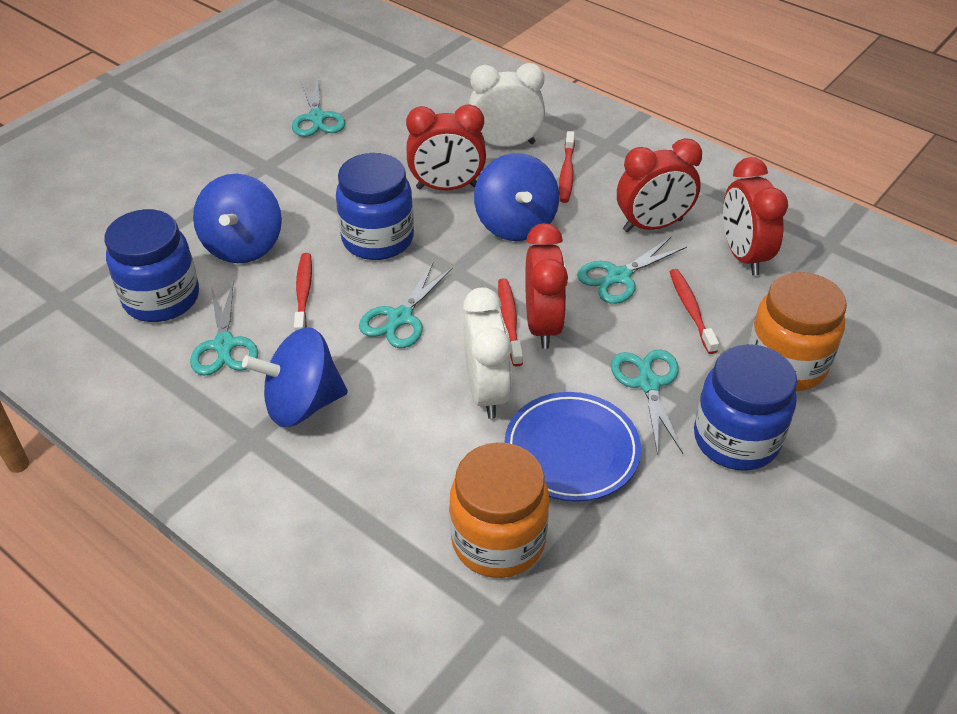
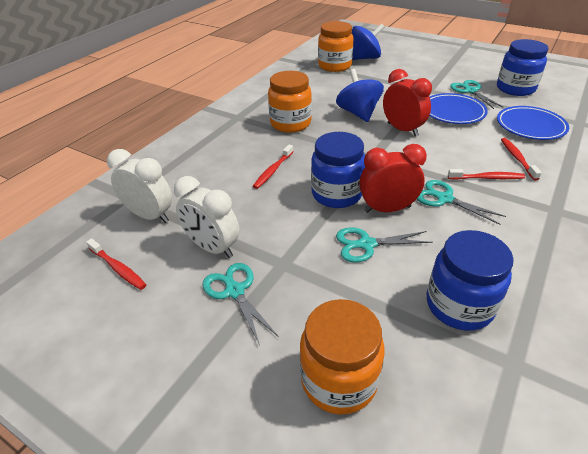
blue plate: [504,392,641,502] = 1 -> [429,93,488,124] [497,106,569,140] = 2
blue spinning top: [193,174,282,263] [242,328,348,427] [474,153,559,241] = 3 -> [336,69,384,122] [352,24,385,60] = 2
orange jar: [449,442,549,578] [748,272,847,391] = 2 -> [268,71,312,133] [300,299,385,415] [318,21,354,72] = 3
red clock: [406,104,486,190] [525,223,568,349] [617,138,702,232] [723,157,788,275] = 4 -> [359,144,427,213] [383,69,432,137] = 2
turquoise scissors: [190,282,258,376] [292,78,345,137] [359,261,453,348] [577,237,687,304] [611,349,683,455] = 5 -> [202,263,278,345] [336,227,432,263] [417,180,506,225] [450,80,504,109] = 4

